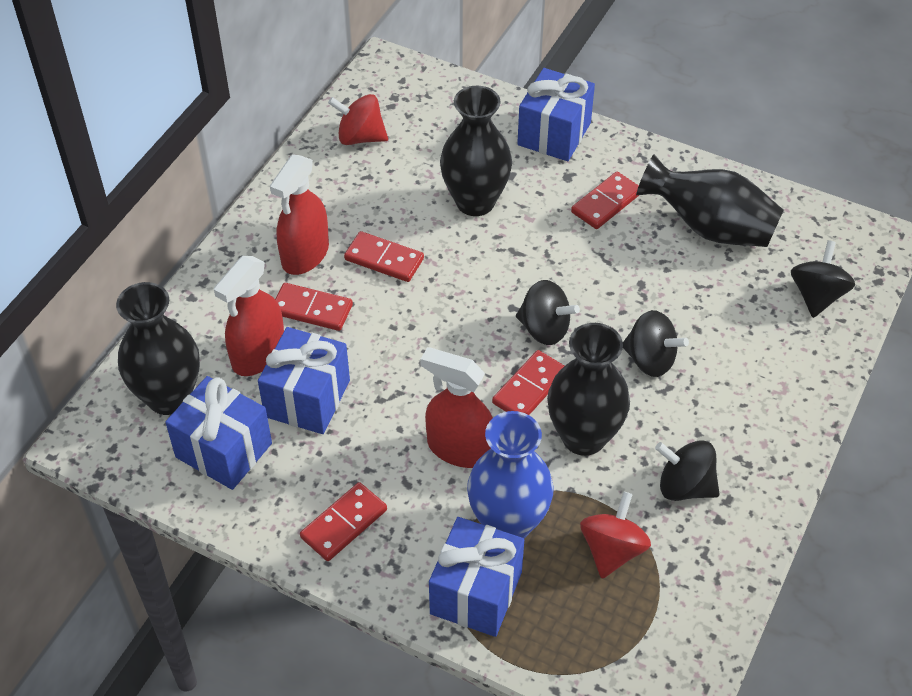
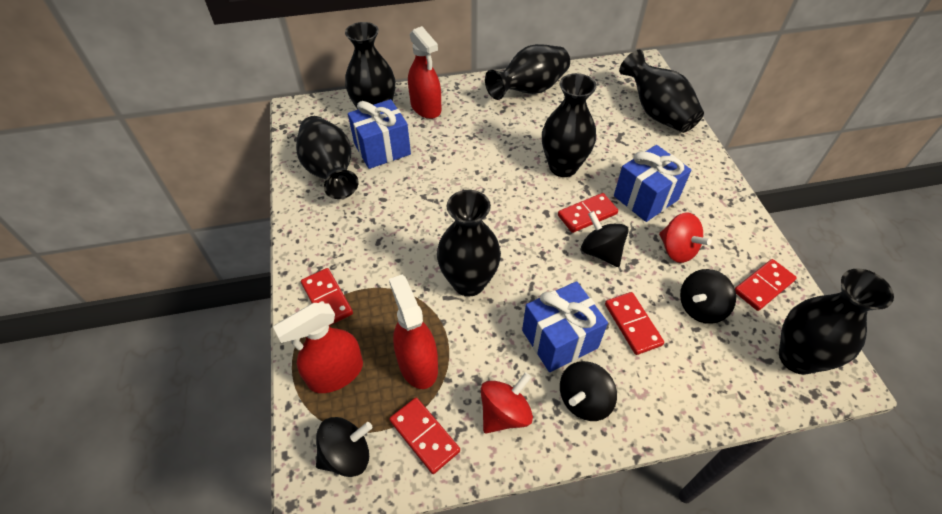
black vase: [116,282,200,415] [440,86,512,216] [547,323,630,456] [636,154,784,247] = 4 -> [296,116,359,199] [345,22,395,109] [437,190,501,297] [485,44,570,100] [542,73,596,177] [619,50,704,133] [779,268,894,375] = 7
blue gift: [165,376,272,490] [258,327,350,434] [429,517,524,637] [517,68,595,161] = 4 -> [348,99,411,169] [522,281,608,372] [614,145,691,222] = 3
blue vase: [467,411,554,538] = 1 -> none = 0

